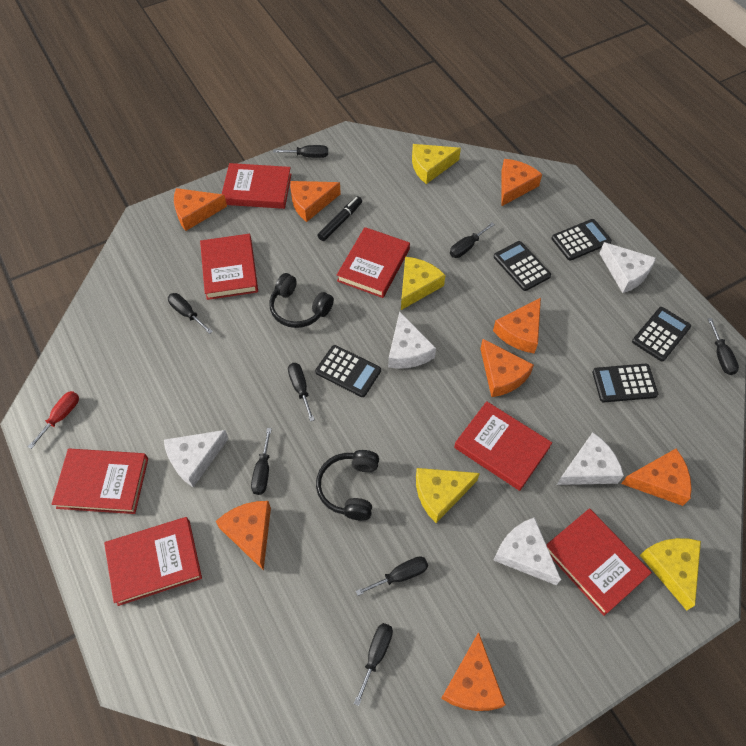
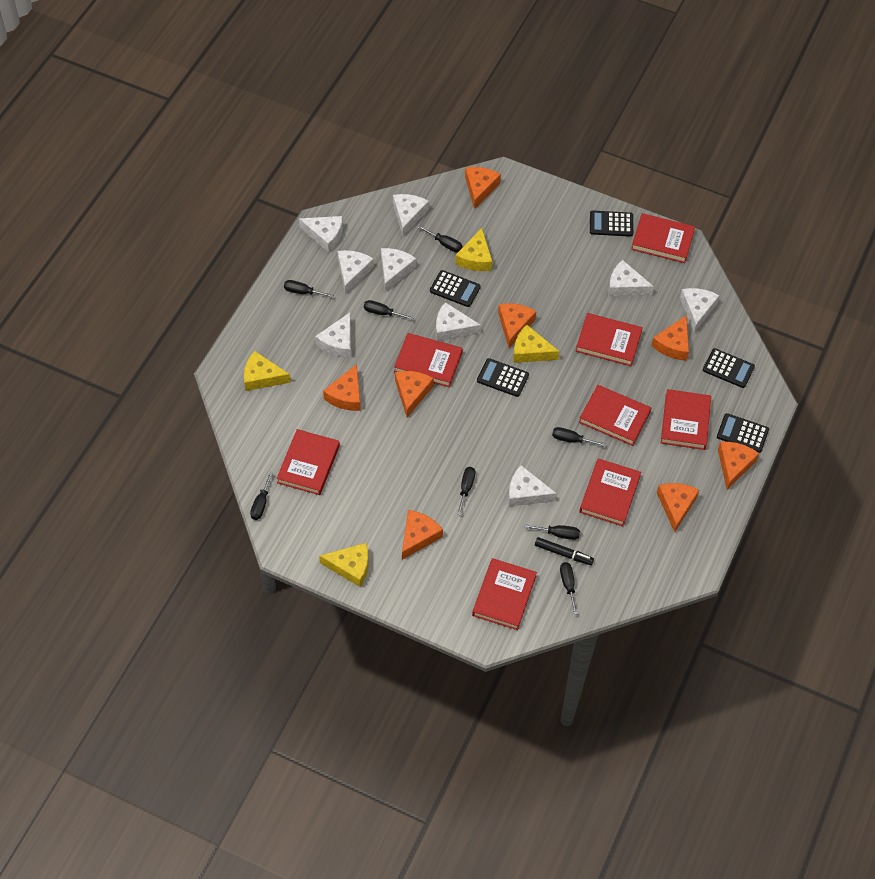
black headphones: [269,273,334,328] [316,450,379,521] = 2 -> none = 0
red book: [52,448,148,514] [104,517,202,606] [200,234,258,300] [222,163,291,209] [337,227,410,298] [454,401,552,491] [546,508,652,616] = 7 -> [276,429,340,495] [394,333,463,387] [472,558,537,630] [576,313,643,366] [579,385,651,446] [579,458,641,526] [631,213,695,263] [661,389,711,450] = 8
red screwdriver: [28,391,79,449] = 1 -> none = 0
white cheese: [164,430,229,487] [388,311,436,369] [493,517,561,585] [557,432,624,485] [599,242,656,293] = 5 -> [299,216,343,252] [315,313,351,358] [337,250,374,295] [381,248,416,292] [393,194,429,236] [436,302,481,341] [508,465,557,506] [608,260,654,296] [680,288,720,333] = 9

